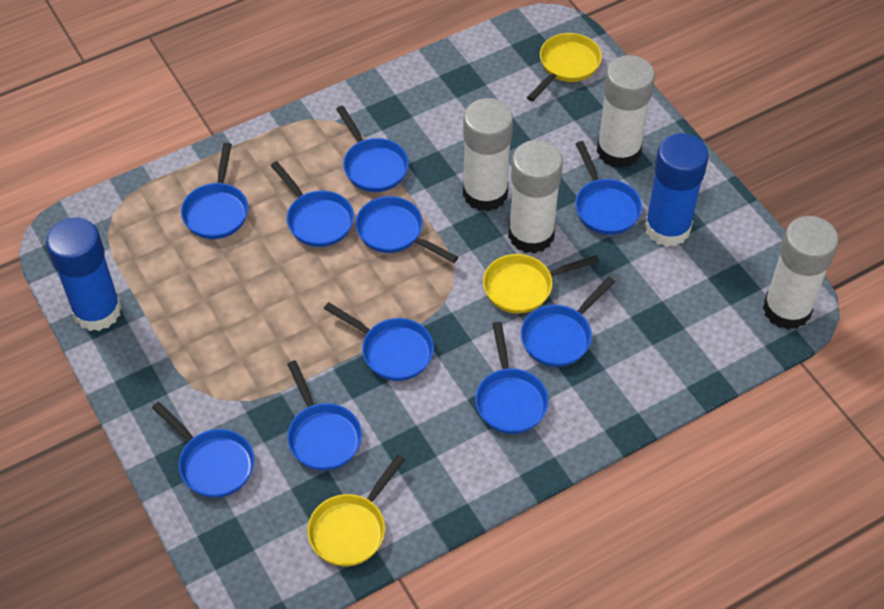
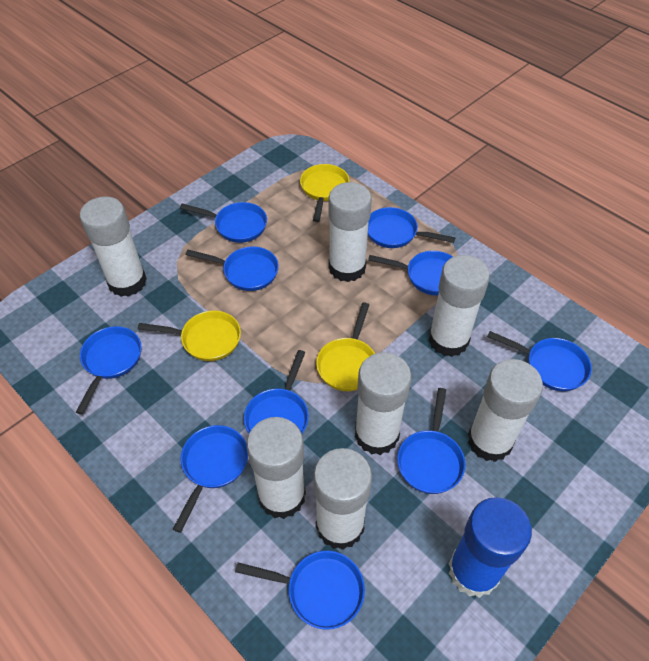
blue glue stick: [46,217,122,331] [644,133,709,247] = 2 -> [449,497,532,598] = 1
white glue stick: [463,98,513,211] [508,140,563,254] [597,55,655,168] [763,216,839,330] = 4 -> [80,197,147,297] [247,417,306,519] [313,448,372,550] [328,182,372,282] [355,352,412,455] [428,255,490,357] [468,359,543,462] = 7

